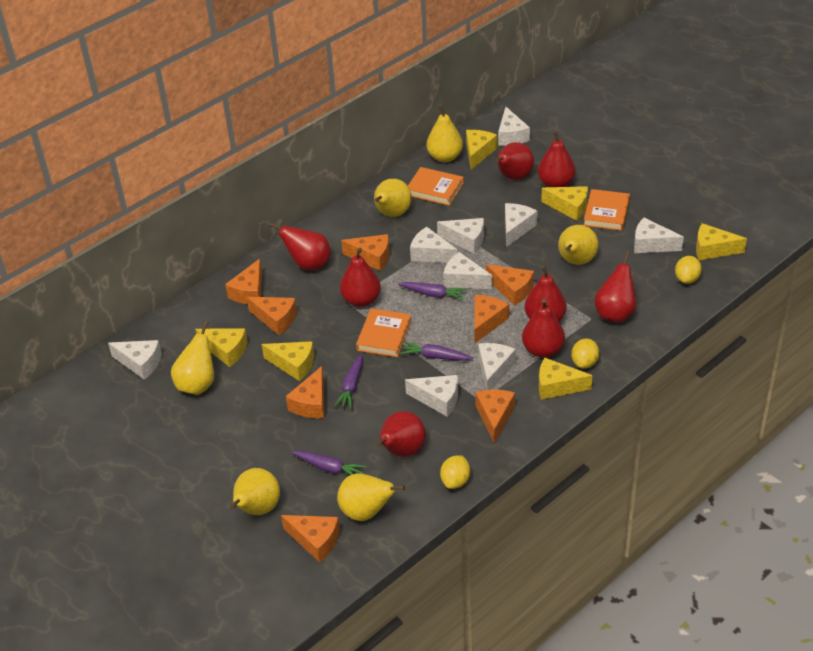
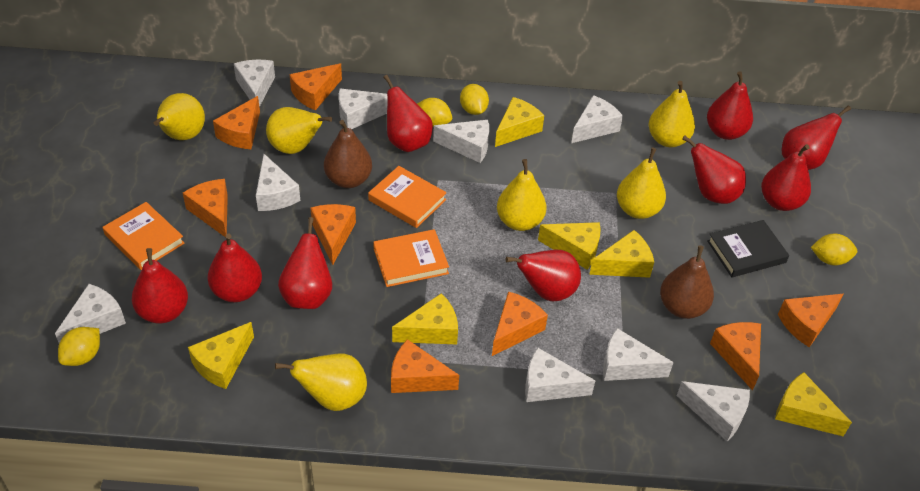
black book: none = 0 -> [707,220,789,277] = 1
brown pear: none = 0 -> [324,120,372,188] [660,245,714,319] = 2
purple carrot: [292,451,366,475] [334,354,363,409] [398,282,467,300] [400,341,473,361] = 4 -> none = 0
red pear: [269,223,331,270] [340,248,381,307] [377,411,426,457] [496,142,534,180] [522,299,565,358] [525,266,567,321] [538,131,576,187] [594,252,636,323] = 8 -> [132,248,188,324] [207,234,262,302] [278,217,332,309] [383,75,433,152] [505,250,581,301] [682,135,746,204] [707,71,753,140] [761,144,811,211] [782,105,851,170] = 9
yellow lemon: [440,455,470,489] [571,339,599,369] [675,256,702,284] = 3 -> [58,327,100,366] [417,98,452,127] [460,84,489,115] [811,233,857,266] = 4

